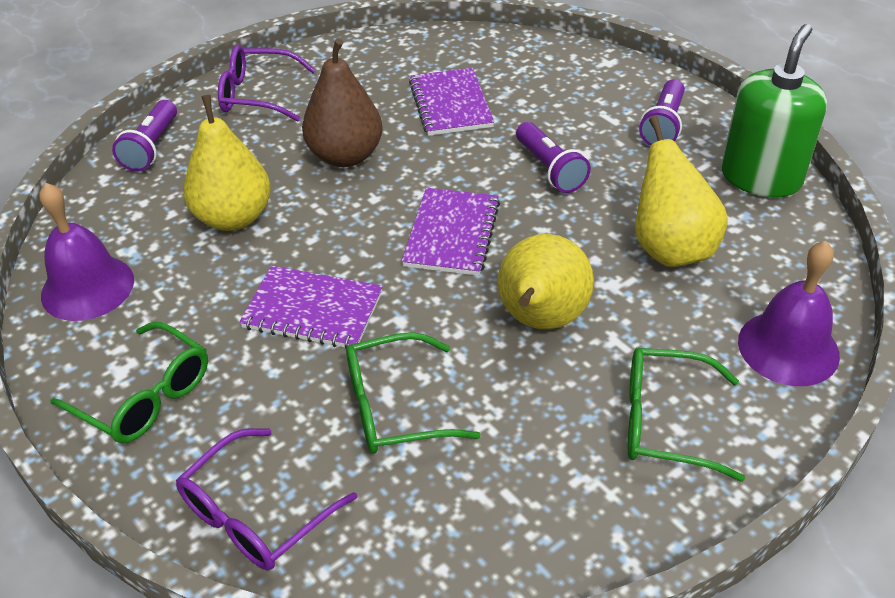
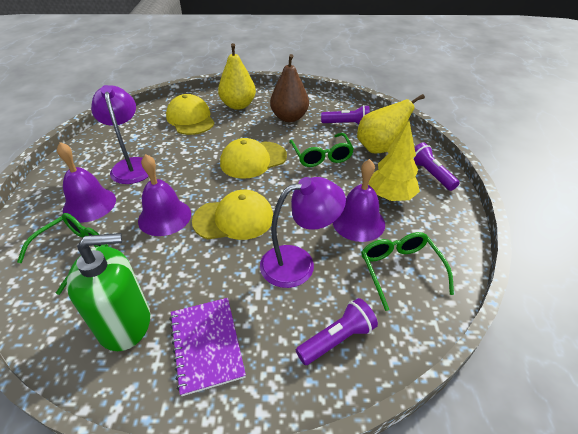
purple bell: [39,183,134,321] [738,241,840,386] = 2 -> [57,142,116,223] [138,154,191,236] [333,159,385,242] = 3
purple glasses: [176,428,357,570] [218,45,316,121] = 2 -> none = 0
purple lamp: none = 0 -> [91,85,149,184] [260,177,346,288] = 2
purple notebook: [239,266,383,349] [402,188,500,276] [409,68,494,136] = 3 -> [169,298,246,396] = 1
yellow cap: none = 0 -> [166,94,215,135] [192,190,273,240] [220,138,287,179] = 3
yellow pear: [183,95,271,231] [498,234,594,329] [635,116,728,267] = 3 -> [218,43,256,110] [357,94,425,153] = 2
yellow tree: none = 0 -> [369,121,420,201] = 1

